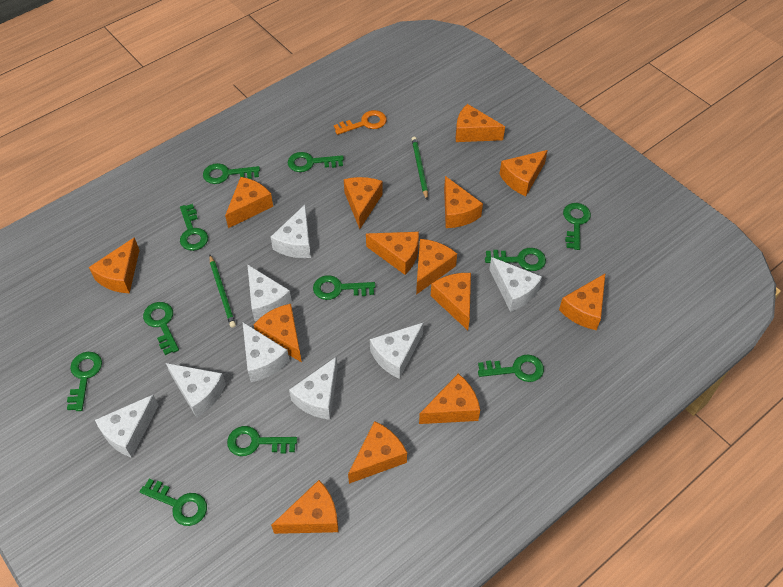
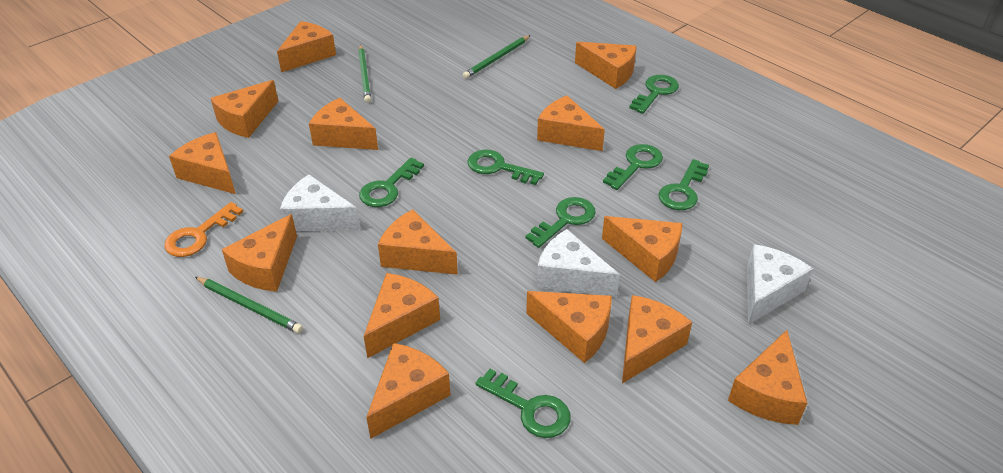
green key: [67,352,102,411] [140,479,207,526] [143,302,179,355] [180,204,208,251] [203,163,260,184] [227,426,297,456] [288,152,344,172] [313,275,375,300] [478,354,544,382] [485,248,546,271] [563,203,591,250] = 11 -> [359,158,424,207] [467,150,544,185] [476,369,571,438] [525,197,596,248] [603,144,663,190] [629,75,679,114] [659,159,709,210] = 7
green pencil: [209,255,236,328] [412,137,428,200] = 2 -> [195,277,303,333] [358,45,371,103] [463,35,531,79] = 3
white cheese: [95,395,159,458] [166,363,226,418] [243,322,289,382] [247,264,292,321] [271,205,311,258] [289,356,338,420] [370,322,424,379] [489,257,542,312] = 8 -> [280,174,360,231] [537,229,620,297] [747,244,813,325] = 3

